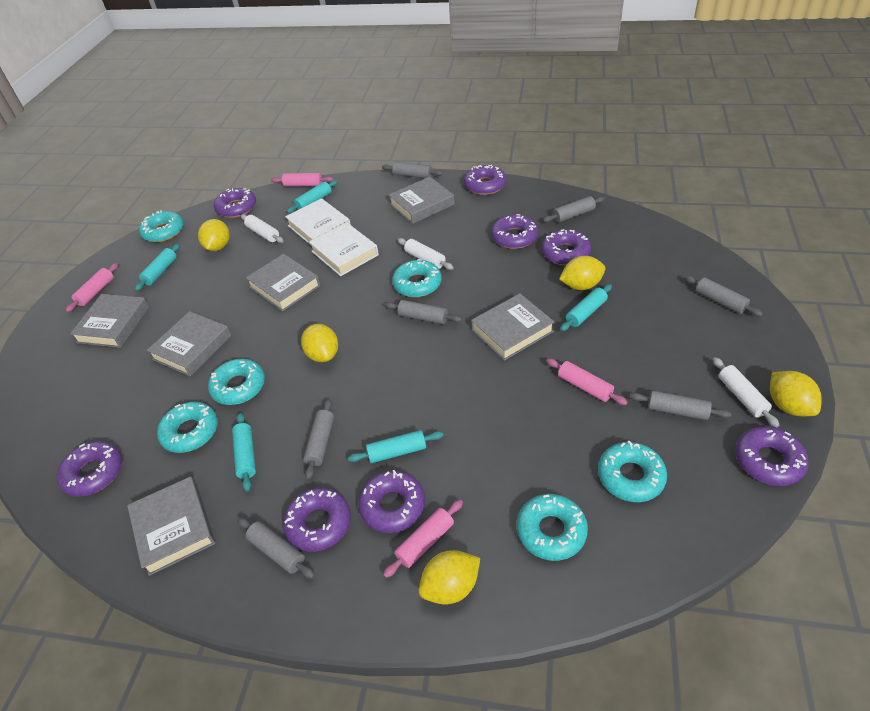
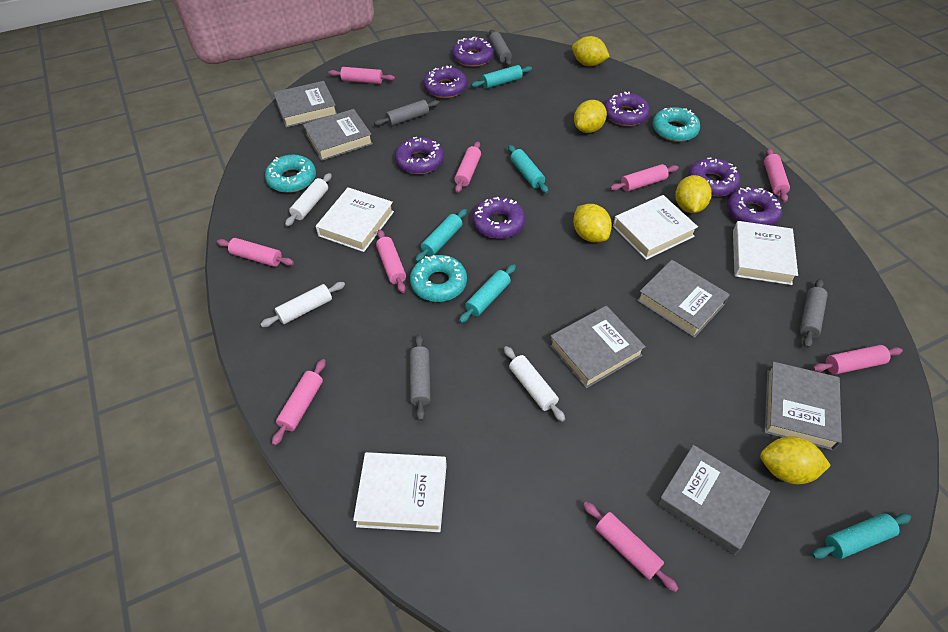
grey rolling pin: [237,517,315,579] [303,399,334,480] [382,162,443,178] [385,300,462,324] [543,196,605,223] [629,390,731,420] [684,275,763,317] = 7 -> [374,100,439,126] [410,334,431,421] [489,30,512,66] [800,279,828,348] = 4
pink rolling pin: [65,263,119,312] [271,173,333,187] [383,499,463,578] [546,359,628,405] = 4 -> [217,238,294,267] [272,359,326,446] [329,67,395,84] [376,230,406,293] [454,141,481,193] [583,502,679,592] [610,164,679,192] [764,148,790,202] [812,345,903,375] = 9
purple donut: [57,441,122,497] [214,188,256,218] [283,488,351,552] [359,470,425,533] [464,165,507,195] [491,214,538,249] [542,229,591,265] [735,427,809,486] = 8 -> [395,137,444,174] [423,66,467,98] [452,37,494,67] [472,197,525,239] [604,91,650,126] [688,157,740,197] [727,187,782,226] = 7
turquoise donut: [139,210,184,242] [157,402,218,453] [208,359,265,405] [392,259,442,297] [517,494,588,561] [598,441,667,502] = 6 -> [265,155,316,193] [410,255,467,302] [652,107,700,142] = 3
white book: [285,198,351,246] [309,222,379,276] = 2 -> [316,187,394,252] [353,452,447,532] [613,195,698,260] [733,221,798,285] = 4

